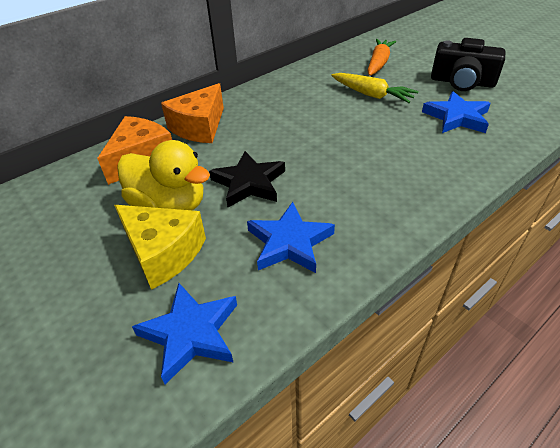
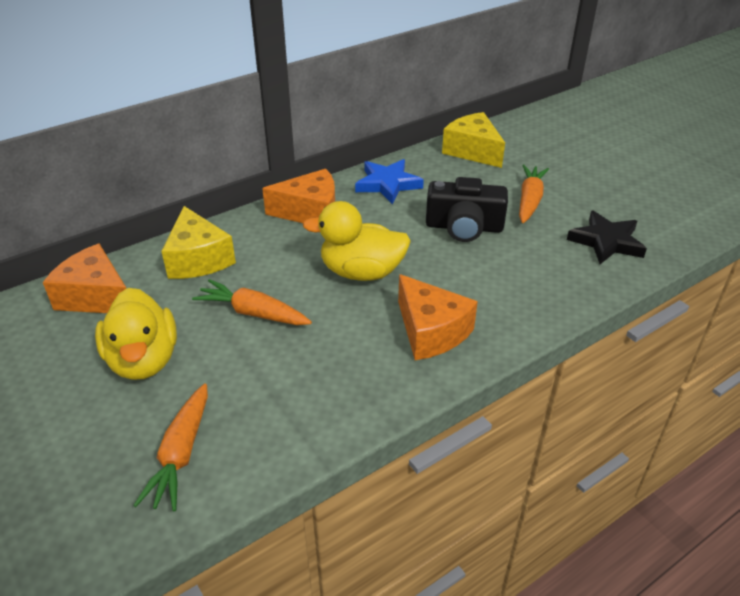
blue star: [132,283,237,384] [247,202,335,273] [422,91,491,133] = 3 -> [355,159,424,204] = 1
orange carrot: [367,39,396,76] = 1 -> [133,383,208,511] [192,279,312,325] [519,165,549,223] = 3
orange cheese: [97,116,172,185] [161,83,224,143] = 2 -> [43,244,126,313] [262,169,335,223] [398,274,478,360] = 3
yellow carrot: [331,73,419,103] = 1 -> none = 0
yellow cheese: [114,205,206,290] = 1 -> [161,206,236,279] [442,112,505,168] = 2
yellow duck: [117,140,210,210] = 1 -> [95,288,177,380] [303,201,411,281] = 2

